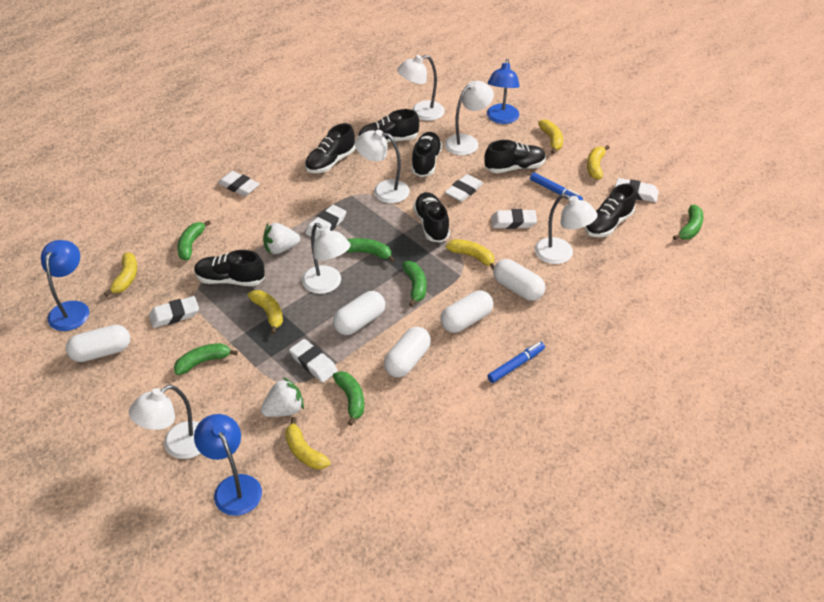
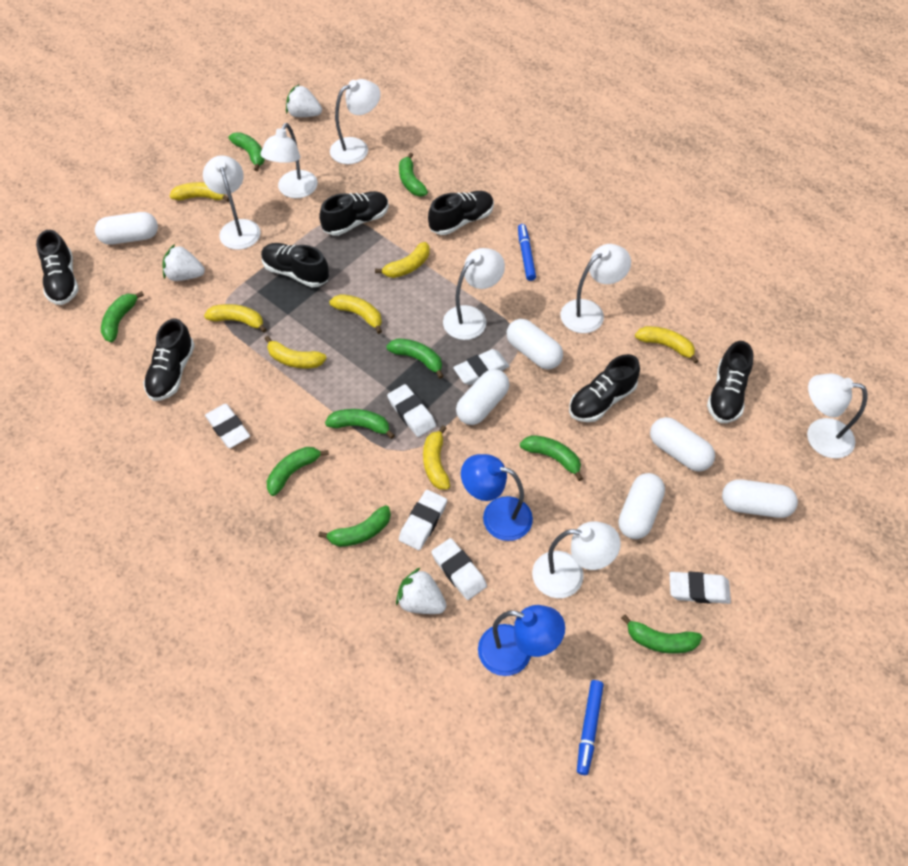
blue lamp: [41,240,89,331] [194,414,262,516] [487,59,520,124] = 3 -> [461,454,533,541] [478,605,565,676] = 2
green banana: [174,343,238,375] [177,220,211,260] [333,371,364,426] [346,238,395,263] [402,261,426,306] [673,205,704,240] = 6 -> [101,291,144,342] [228,132,265,171] [267,447,329,496] [318,505,391,547] [325,409,395,439] [386,339,444,379] [399,153,428,196] [520,435,583,481] [621,615,702,654] = 9
white capsule: [66,325,130,362] [333,291,385,335] [384,327,431,378] [440,290,493,333] [493,259,545,301] = 5 -> [95,212,158,245] [456,369,509,425] [507,319,563,369] [619,473,665,539] [650,417,715,472] [722,479,798,518] = 6
white eraser: [149,296,199,328] [218,171,259,196] [289,339,338,383] [306,205,346,239] [445,174,483,202] [491,209,537,229] [615,178,659,202] = 7 -> [205,404,250,448] [387,384,436,437] [399,490,447,550] [431,538,487,600] [453,349,509,385] [670,571,731,604] = 6
white lamp: [129,385,201,459] [302,223,351,294] [355,130,410,203] [397,55,445,121] [445,81,494,155] [535,194,597,264] = 6 -> [203,155,261,250] [260,123,318,198] [330,79,381,164] [443,248,505,340] [532,521,621,598] [560,244,631,333] [807,373,867,459] = 7
white strawberry: [261,377,304,417] [263,223,300,254] = 2 -> [163,244,205,281] [286,84,322,117] [396,567,447,614] = 3
yellow banana: [104,252,137,296] [248,290,283,334] [285,417,331,469] [446,239,494,270] [538,119,563,154] [587,145,610,180] = 6 -> [170,182,229,202] [204,304,267,333] [265,336,327,368] [329,294,382,334] [375,242,430,278] [423,425,450,490] [635,326,698,363] = 7

